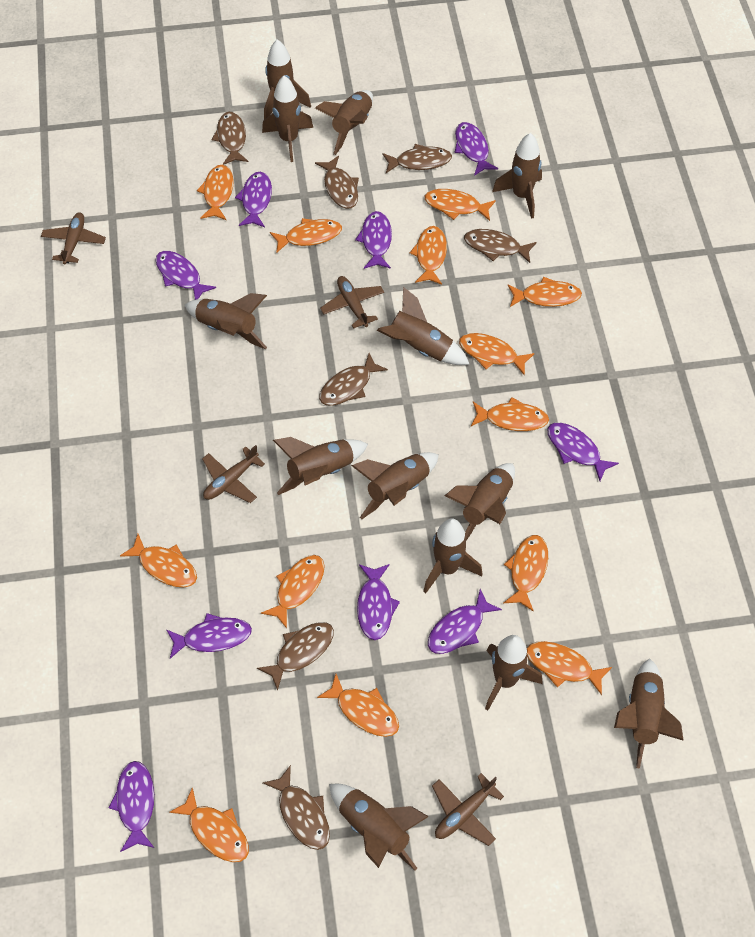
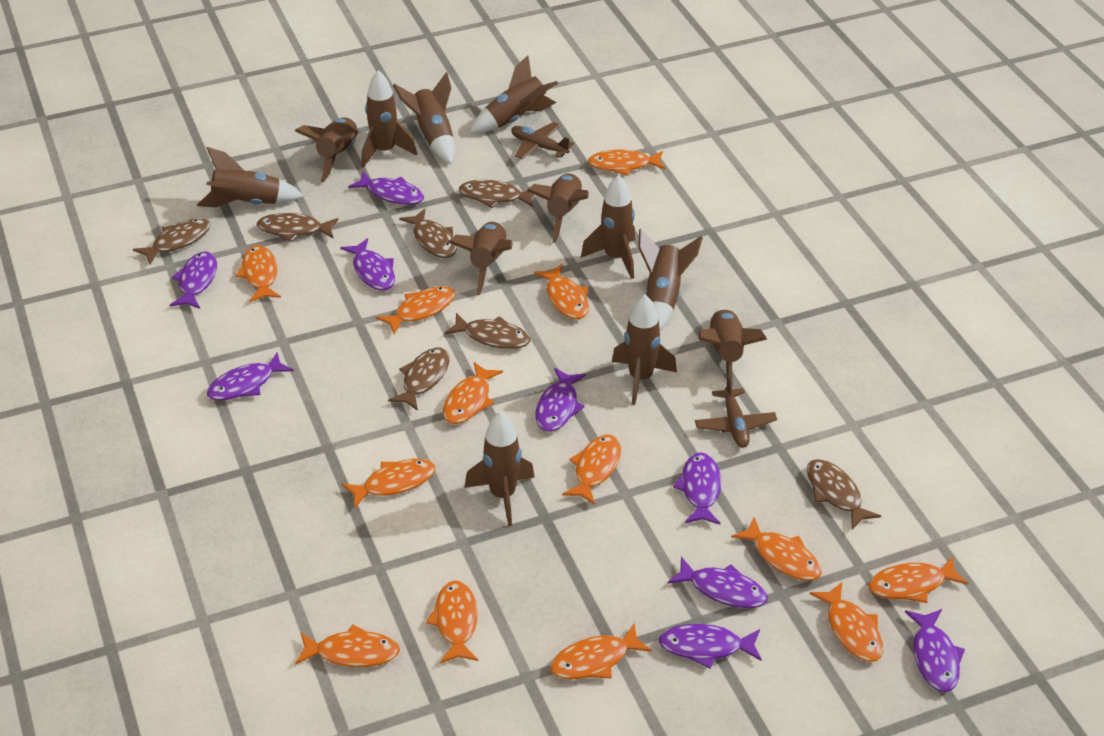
brown plane: [41,212,106,265] [202,445,265,503] [320,276,384,329] [432,773,504,846] = 4 -> [511,122,574,160] [695,376,777,448] = 2
brown rocket: [185,293,267,349] [262,76,313,162] [264,39,311,120] [273,437,368,495] [315,90,373,155] [329,784,429,870] [351,452,439,519] [377,287,470,365] [423,518,482,593] [445,463,515,541] [485,635,542,710] [492,133,542,219] [614,658,684,769] = 13 -> [197,147,304,207] [295,117,358,182] [361,70,417,168] [393,72,455,164] [448,221,513,295] [464,411,535,526] [470,55,558,133] [527,173,589,243] [581,175,635,279] [612,295,677,405] [638,229,703,331] [699,308,767,389] = 12

